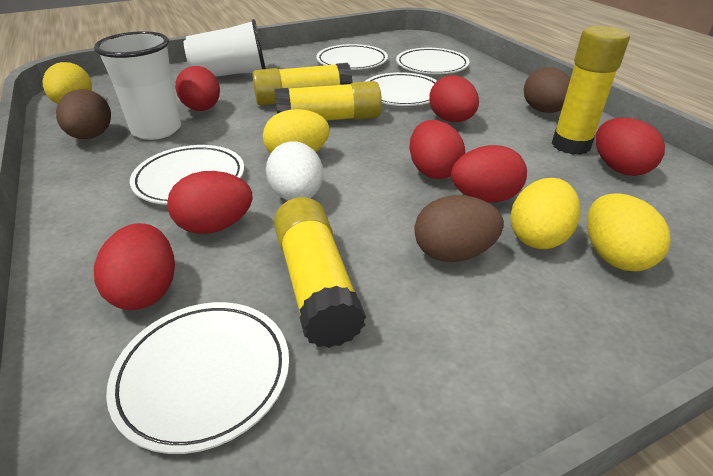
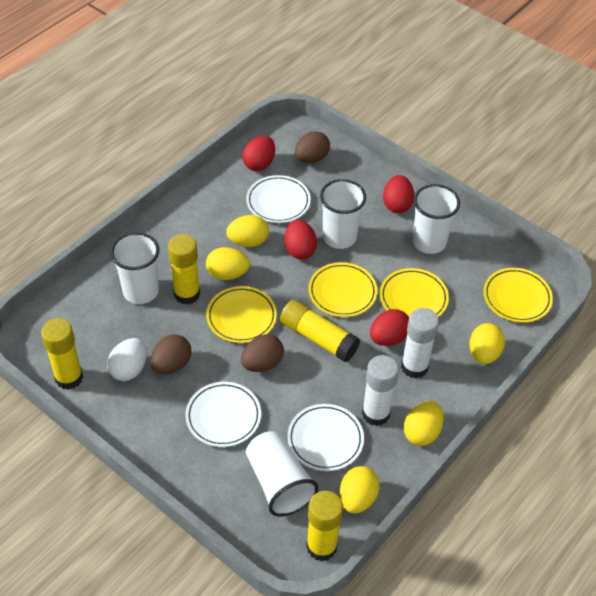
red egg: [94,223,175,310] [167,171,253,234] [175,66,220,111] [409,120,465,179] [429,75,479,122] [451,145,527,203] [595,118,665,176] = 7 -> [243,136,275,171] [284,220,317,259] [370,309,409,346] [383,175,414,213] = 4
white cup: [94,31,181,140] [184,19,266,77] = 2 -> [110,232,159,304] [246,431,318,517] [320,179,366,249] [412,184,460,254] = 4
white glue stick: none = 0 -> [362,355,399,426] [401,308,439,379] = 2
white plate: [106,302,289,454] [130,145,244,205] [316,44,388,70] [364,72,437,106] [396,48,470,74] = 5 -> [185,382,261,447] [246,175,311,223] [287,404,364,471] = 3
yellow egg: [43,62,92,104] [263,109,330,154] [510,178,581,249] [587,193,671,271] = 4 -> [206,247,250,280] [226,215,269,247] [340,466,380,514] [404,401,444,446] [470,323,505,364] = 5
yellow plate: none = 0 -> [206,286,277,343] [308,262,377,317] [380,268,449,317] [483,268,553,323] = 4

